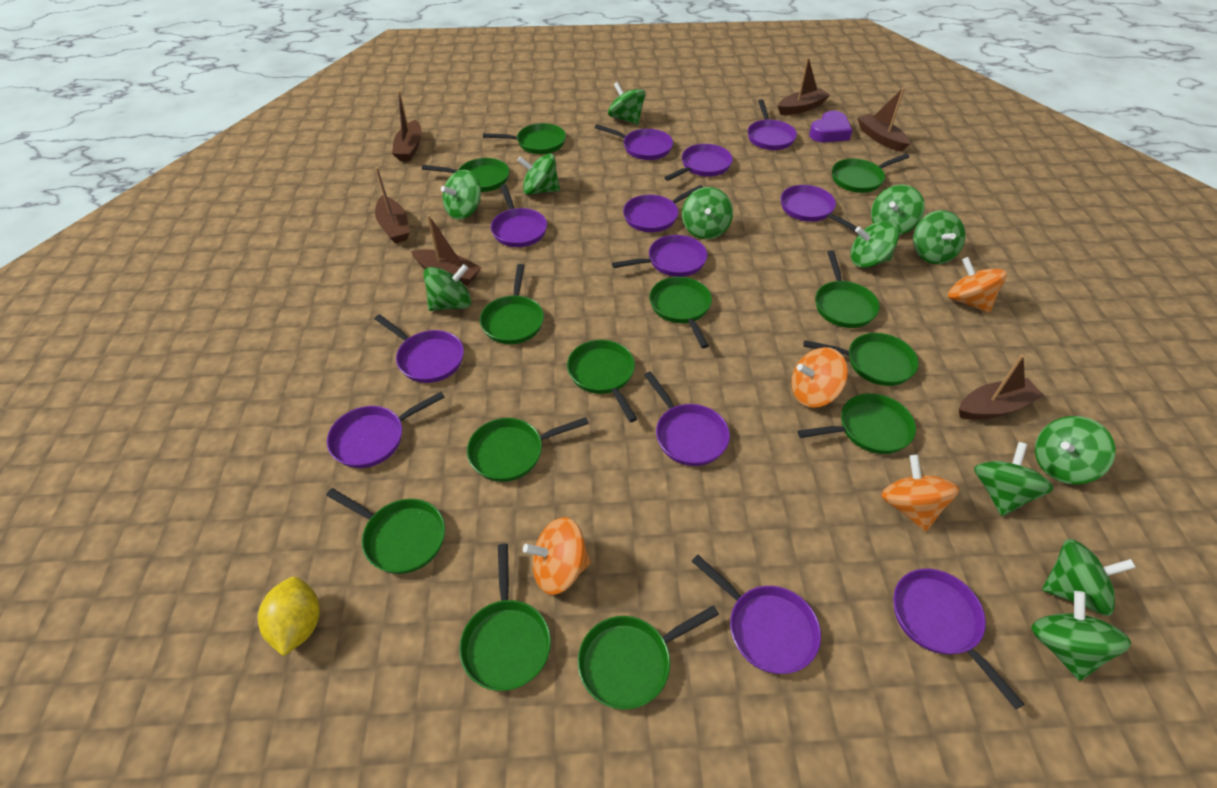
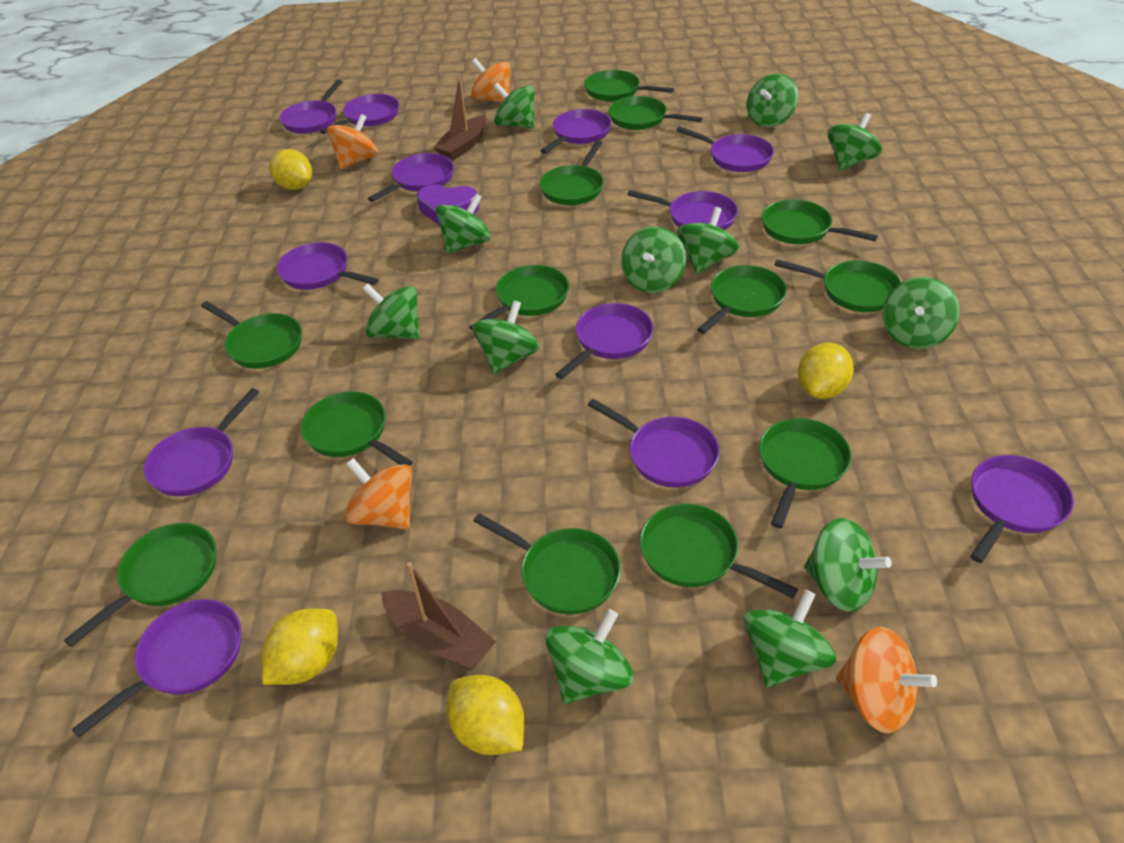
brown boat: [375,167,410,244] [392,91,422,161] [411,215,481,286] [778,57,830,115] [857,88,910,152] [959,354,1044,420] = 6 -> [381,562,496,670] [433,78,486,160] = 2
yellow lemon: [258,577,320,656] = 1 -> [262,609,338,685] [269,149,312,190] [447,675,525,755] [798,342,854,399] = 4

